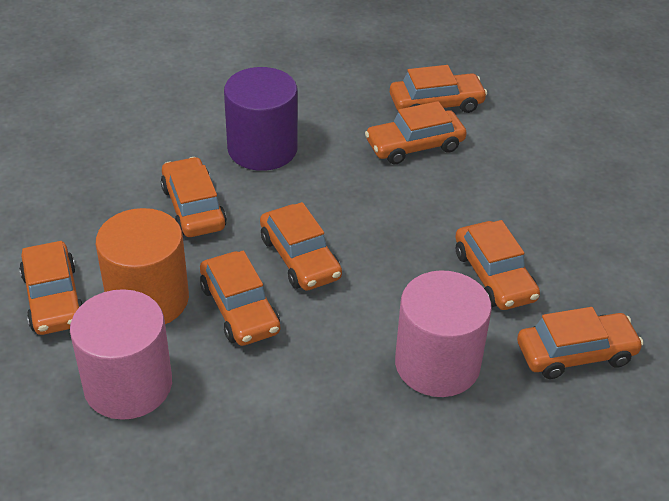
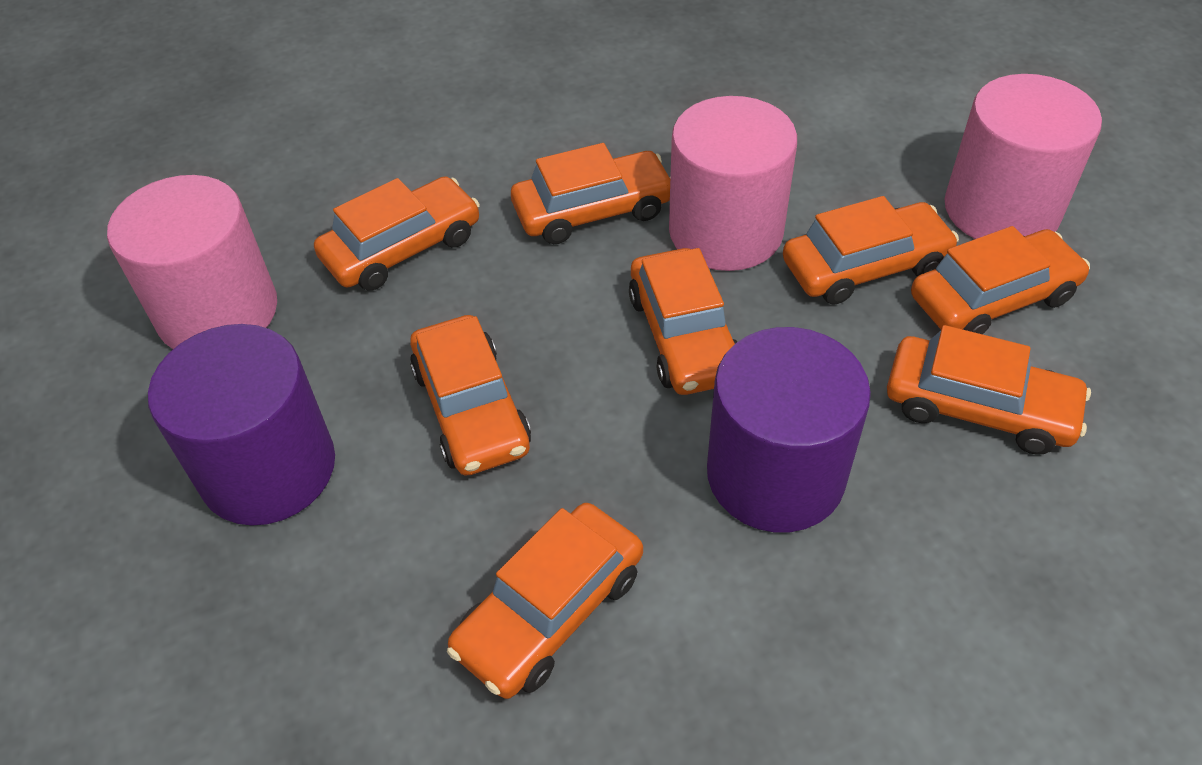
orange cylinder: [96,208,189,324] = 1 -> none = 0
pink cylinder: [70,289,172,420] [395,270,492,397] = 2 -> [107,175,277,349] [669,96,797,271] [944,74,1102,239] = 3
purple cylinder: [224,67,298,171] = 1 -> [148,324,335,526] [707,327,871,532] = 2

